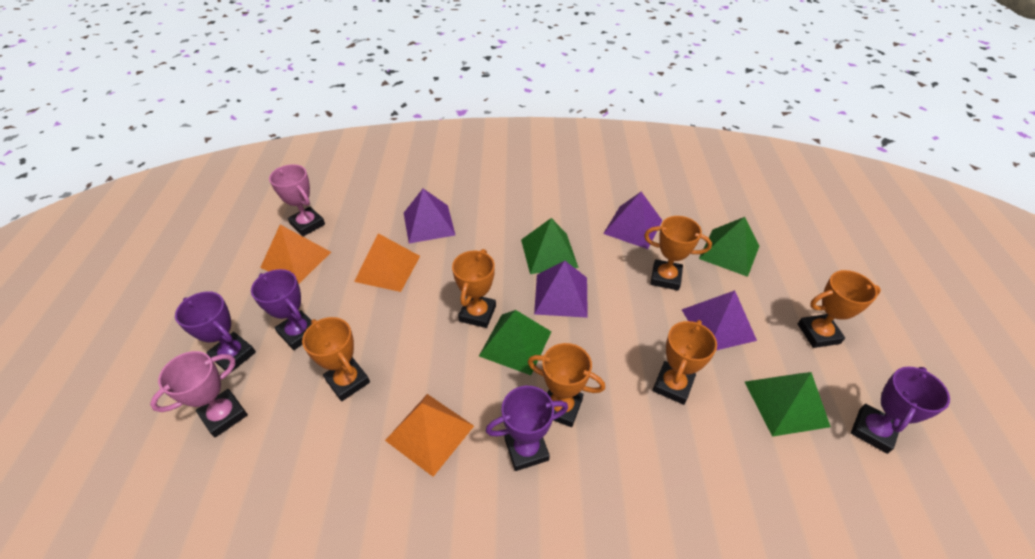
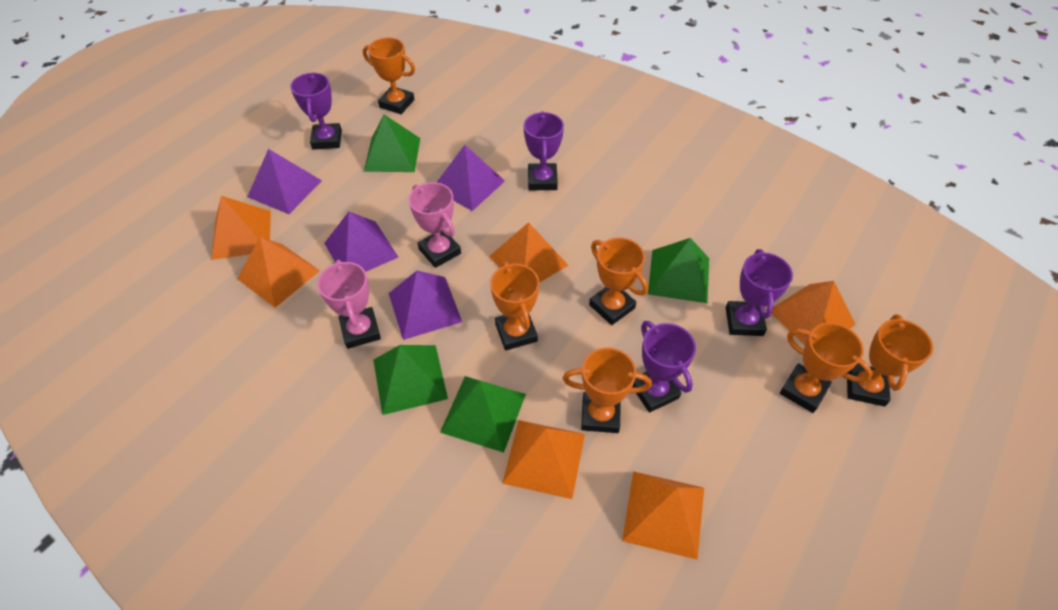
orange pyramid: [260,225,331,284] [354,233,420,292] [385,394,474,477] = 3 -> [211,196,271,260] [237,237,320,308] [489,222,568,283] [502,420,585,499] [622,471,704,560] [771,281,856,345] = 6

